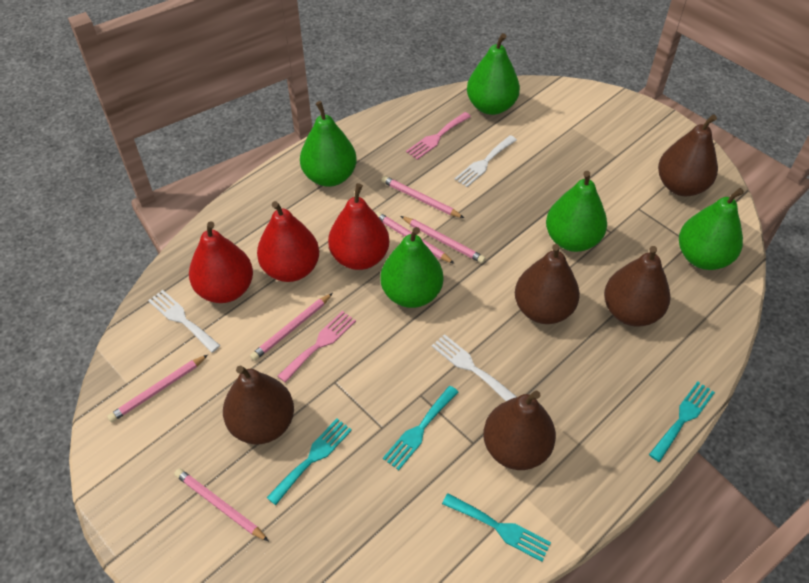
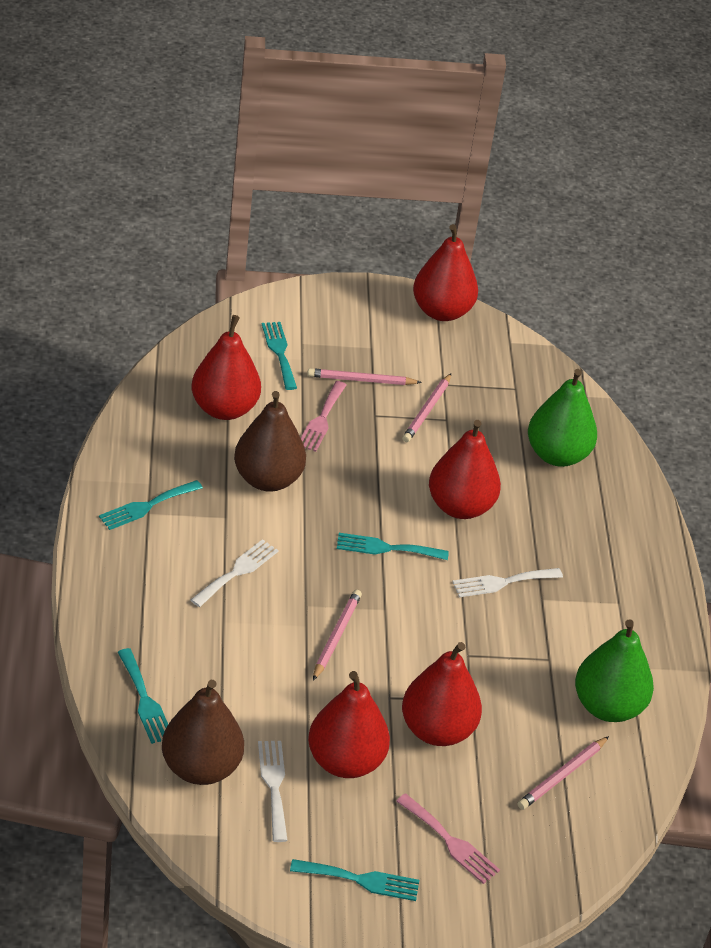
brown pear: [223,365,294,444] [483,390,556,470] [515,244,580,324] [604,246,670,326] [658,114,718,196] = 5 -> [162,680,244,785] [234,391,306,492] = 2
green pear: [300,101,357,187] [380,227,443,308] [467,33,520,115] [546,171,607,252] [679,188,744,270] = 5 -> [528,369,597,467] [575,619,654,722] = 2
pink pencil: [107,355,208,422] [174,468,269,541] [250,293,333,361] [376,212,455,264] [381,176,464,218] [401,216,486,263] = 6 -> [307,368,422,385] [313,589,362,681] [402,373,451,442] [517,736,609,810] = 4
red pear: [189,221,253,303] [257,201,319,282] [328,183,389,270] = 3 -> [192,315,261,420] [308,671,390,778] [402,642,482,746] [413,224,478,321] [429,420,501,519] = 5
turquoise fork: [266,418,352,505] [383,386,458,470] [442,493,551,562] [649,381,715,462] = 4 -> [99,480,203,530] [118,648,168,744] [262,322,297,390] [290,859,419,901] [337,533,449,560] = 5

